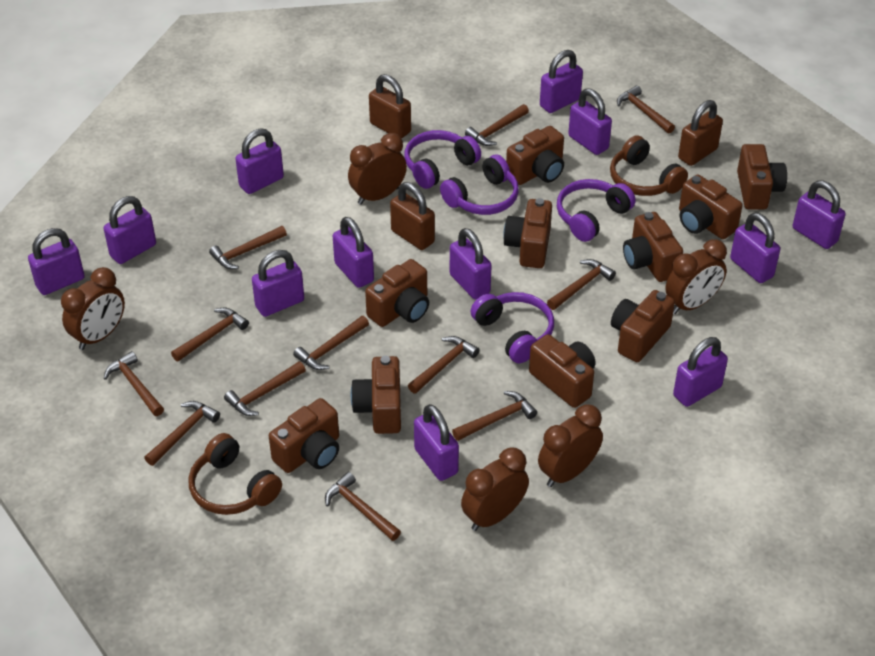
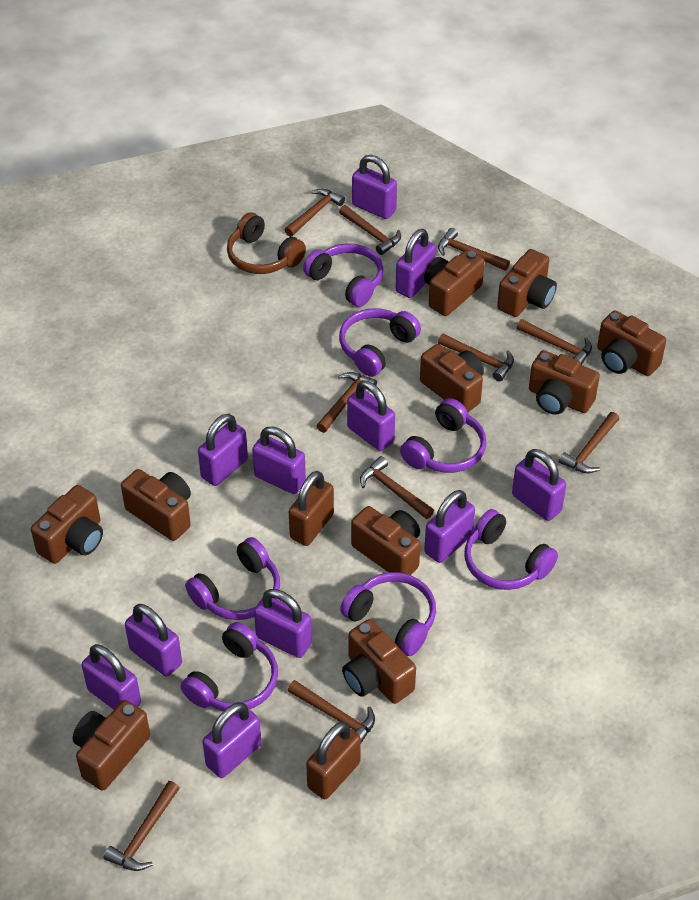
brown clock: [61,267,125,350] [348,133,407,205] [461,447,529,531] [538,404,603,487] [665,239,727,314] = 5 -> none = 0
brown hammer: [104,351,164,416] [144,401,220,466] [171,308,249,361] [209,226,287,269] [224,361,306,416] [293,316,369,370] [325,472,401,541] [408,336,480,394] [452,391,537,441] [465,104,529,146] [547,259,616,310] [617,86,675,133] = 12 -> [104,781,180,871] [285,189,345,237] [288,680,375,743] [316,372,377,433] [339,205,401,255] [360,456,434,519] [438,228,510,271] [438,334,514,381] [517,319,592,365] [559,412,619,474] = 10
brown headphones: [189,433,282,515] [610,135,688,196] = 2 -> [227,212,306,274] = 1
brown padlock: [369,74,411,139] [390,182,435,250] [678,100,723,166] = 3 -> [289,471,334,546] [306,722,361,799] = 2
purple headphones: [404,130,481,189] [440,154,519,215] [471,292,554,363] [557,179,636,242] = 4 -> [181,622,278,711] [185,537,280,620] [303,243,383,307] [339,308,421,377] [340,572,436,656] [400,398,487,473] [464,509,558,590] = 7
purple padlock: [28,228,85,295] [104,196,156,264] [236,128,284,194] [252,250,304,317] [333,217,374,288] [414,404,459,481] [450,228,492,300] [540,50,583,113] [568,88,612,155] [673,337,728,407] [730,213,780,283] [793,181,846,249] = 12 -> [82,644,141,710] [125,604,182,676] [198,414,248,486] [202,702,261,778] [252,426,306,494] [254,589,312,658] [347,380,395,451] [352,155,397,219] [396,229,436,298] [424,490,475,563] [512,449,566,521] = 11

